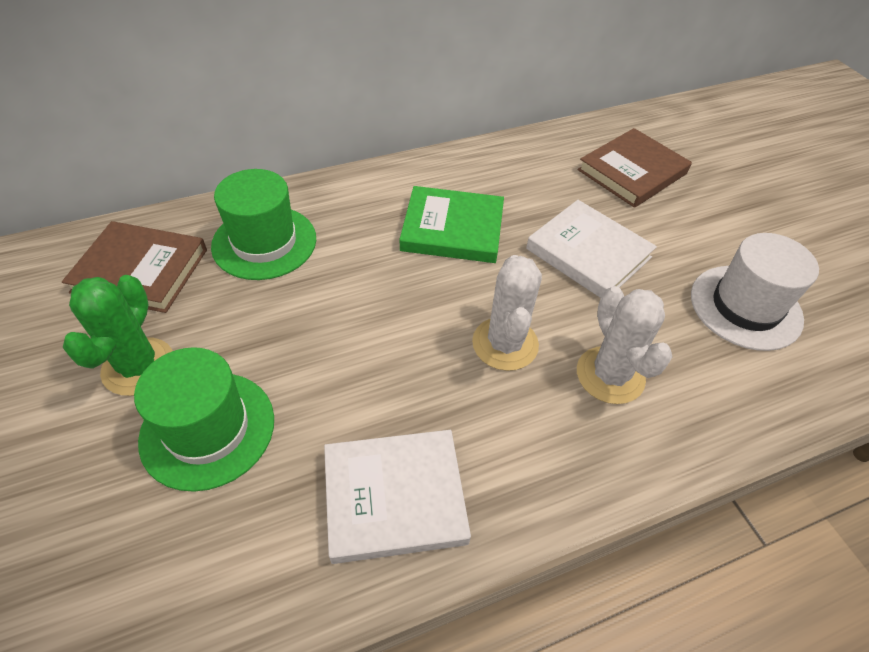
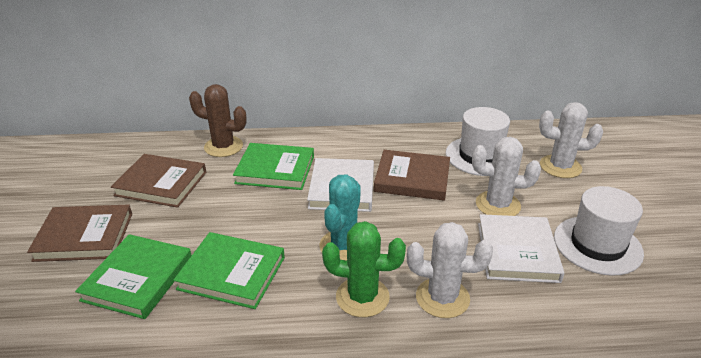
brown book: [62,221,207,313] [578,128,692,208] = 2 -> [27,205,132,262] [111,154,206,208] [374,150,450,201] = 3
brown cactus: none = 0 -> [189,84,247,157] = 1
green book: [399,186,504,263] = 1 -> [75,234,192,319] [173,232,285,309] [233,143,314,190] = 3
green hat: [134,347,274,492] [211,169,316,280] = 2 -> none = 0
turquoise cactus: none = 0 -> [320,174,361,260] = 1
white cactus: [472,255,542,371] [577,286,672,404] = 2 -> [407,222,493,318] [472,137,541,216] [539,102,603,178] = 3
white hat: [691,233,819,351] = 1 -> [446,107,510,176] [554,186,644,276] = 2

